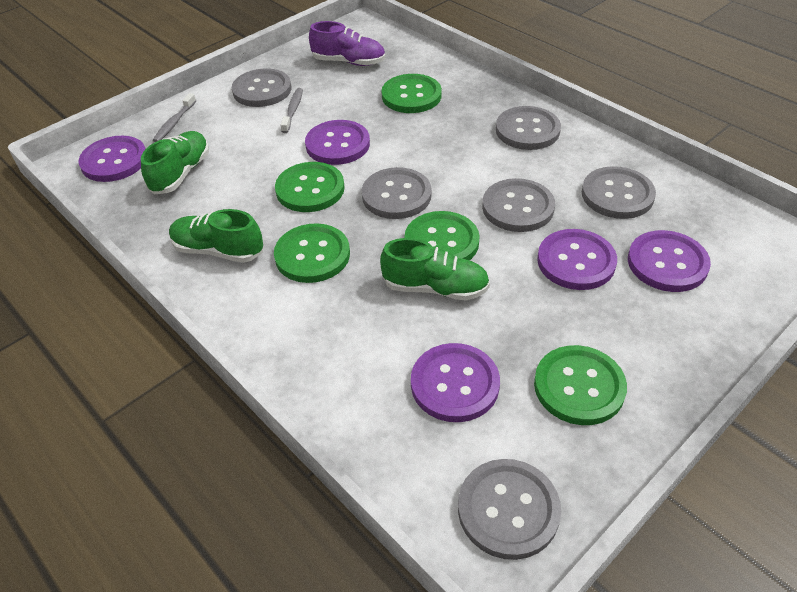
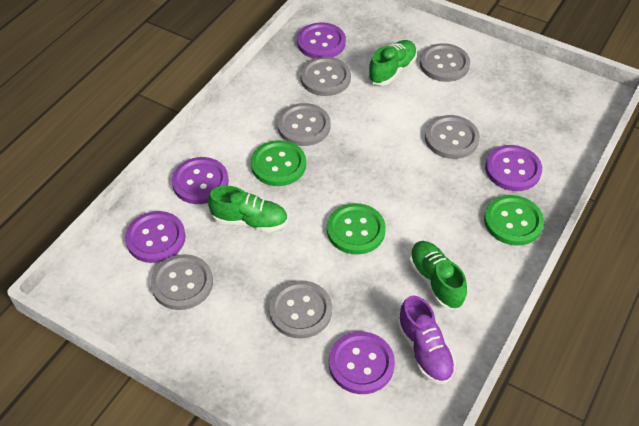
green button: [274,223,350,283] [275,162,345,212] [381,74,442,113] [404,211,480,260] [534,345,627,425] = 5 -> [251,140,306,186] [327,203,386,254] [484,195,544,246] = 3
grey toothbrush: [153,93,196,142] [281,88,303,133] = 2 -> none = 0

